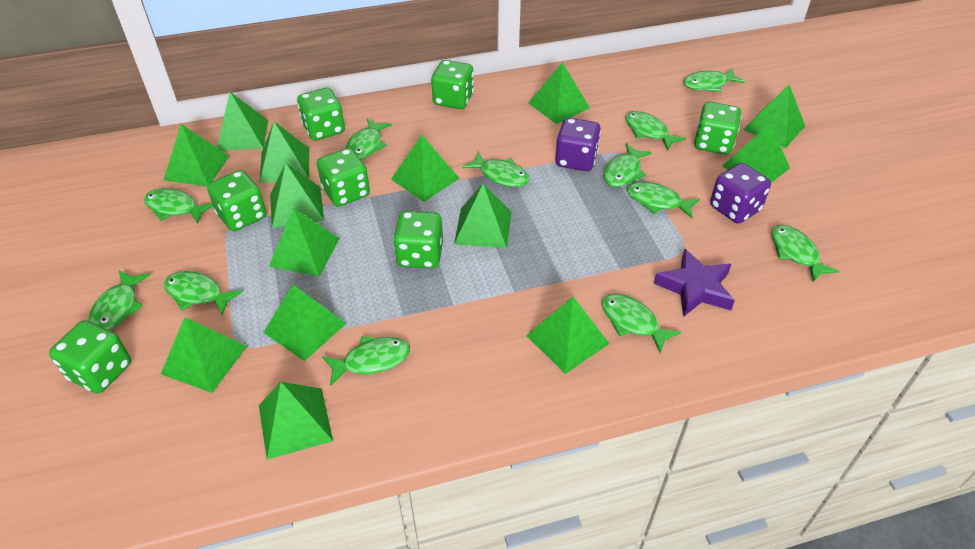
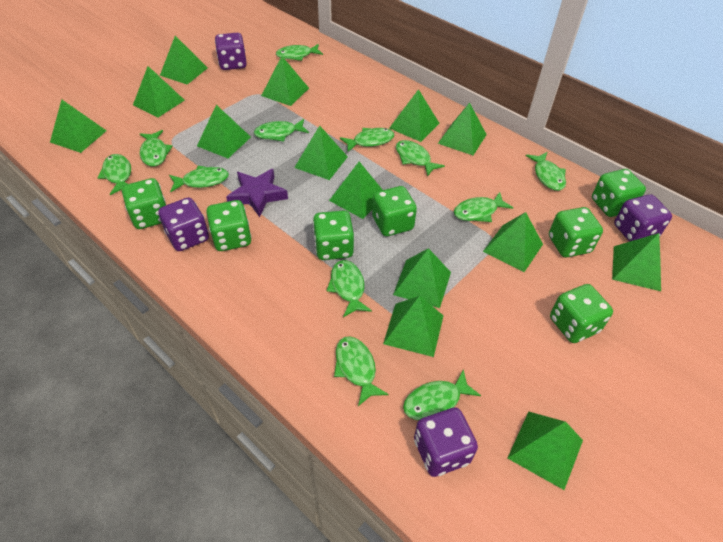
purple dice: [555,118,601,171] [710,163,771,224] = 2 -> [158,197,209,251] [215,33,247,70] [414,407,478,477] [614,194,672,242] = 4

